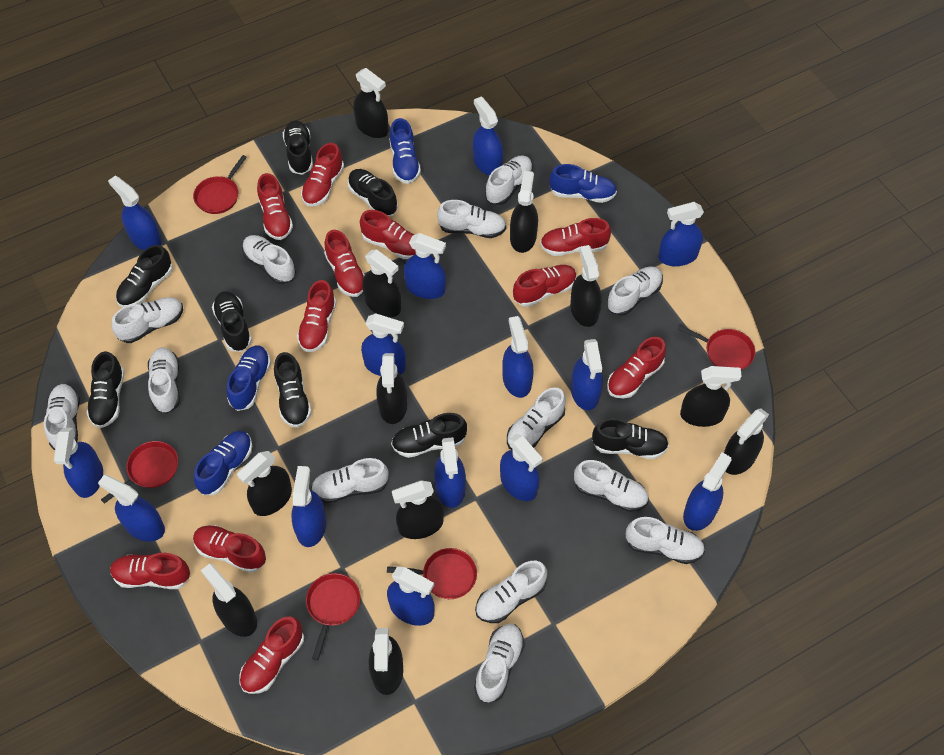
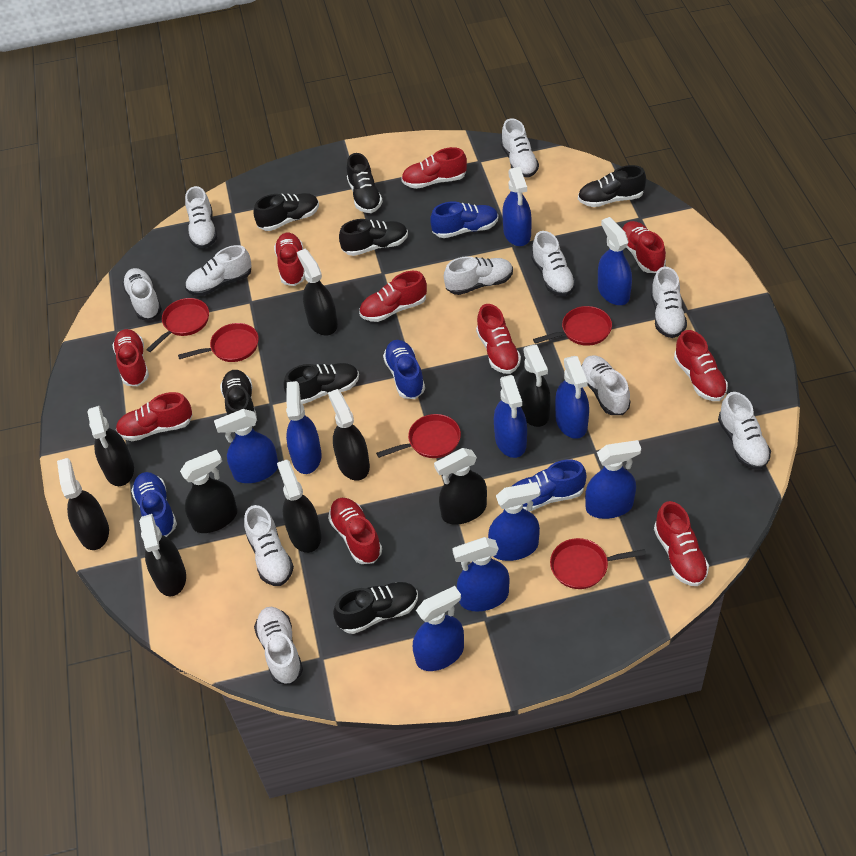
black shoe: [87,351,125,428] [116,245,173,307] [212,291,252,352] [274,352,312,428] [283,120,313,175] [348,169,398,216] [391,413,467,458] [592,418,669,459] = 8 -> [220,370,257,422] [253,193,319,231] [284,363,359,404] [333,582,418,634] [339,219,408,256] [347,153,383,213] [578,165,646,207] = 7
black spray bottle: [201,564,257,637] [237,451,292,516] [353,68,388,138] [362,249,401,317] [369,628,403,695] [376,353,407,424] [392,481,444,539] [510,171,538,253] [570,245,602,327] [680,366,742,427] [724,408,769,475] = 11 -> [57,458,109,550] [87,406,134,486] [139,514,186,597] [180,450,237,533] [277,460,321,553] [297,249,338,335] [328,389,370,481] [434,448,487,525] [517,345,551,427] = 9
blue spray bottle: [54,428,103,498] [98,475,165,542] [108,176,162,250] [291,466,326,547] [361,313,406,376] [387,567,435,626] [404,233,446,299] [434,437,466,508] [473,96,503,176] [500,434,543,501] [502,316,534,398] [571,339,603,410] [658,202,704,266] [683,452,731,531] = 14 -> [214,409,278,483] [286,381,322,474] [413,586,464,671] [452,537,509,612] [488,482,540,561] [494,375,527,458] [502,167,532,246] [555,356,589,439] [585,440,641,519] [598,217,632,305] = 10
red shoe: [110,553,190,589] [193,525,266,573] [239,617,304,694] [257,173,293,240] [297,280,336,352] [301,143,344,207] [324,230,365,297] [360,210,416,259] [513,265,577,307] [540,218,611,256] [607,337,666,399] = 11 -> [112,329,149,386] [116,392,193,441] [274,233,305,286] [328,498,382,564] [359,271,427,322] [401,147,467,189] [476,304,521,374] [622,221,666,273] [654,501,709,586] [674,330,728,401] = 10
white shoe: [44,384,80,450] [111,297,183,343] [148,347,180,414] [242,235,296,284] [311,458,389,503] [437,200,506,238] [474,624,524,703] [475,561,547,623] [485,156,533,205] [507,388,566,450] [574,460,648,512] [607,266,663,316] [625,517,705,564] = 13 -> [122,268,162,320] [185,186,217,249] [185,245,252,296] [244,505,294,586] [254,607,303,685] [444,256,513,295] [501,118,539,178] [531,231,576,296] [581,355,630,415] [651,267,687,338] [718,392,771,470] = 11

